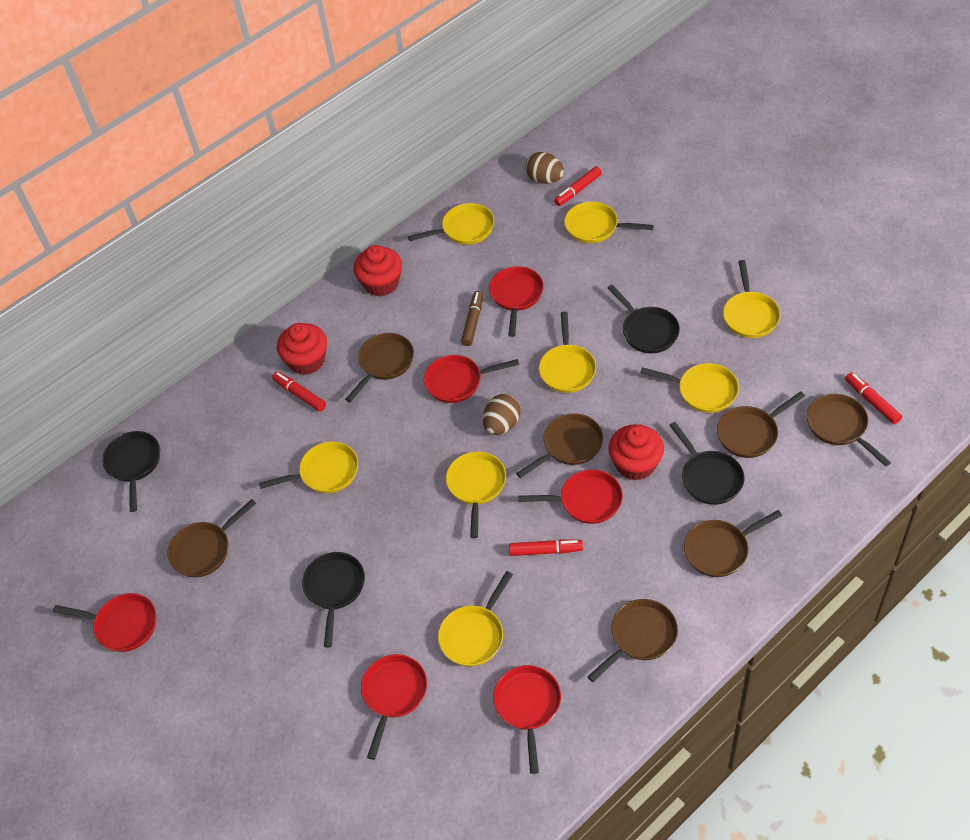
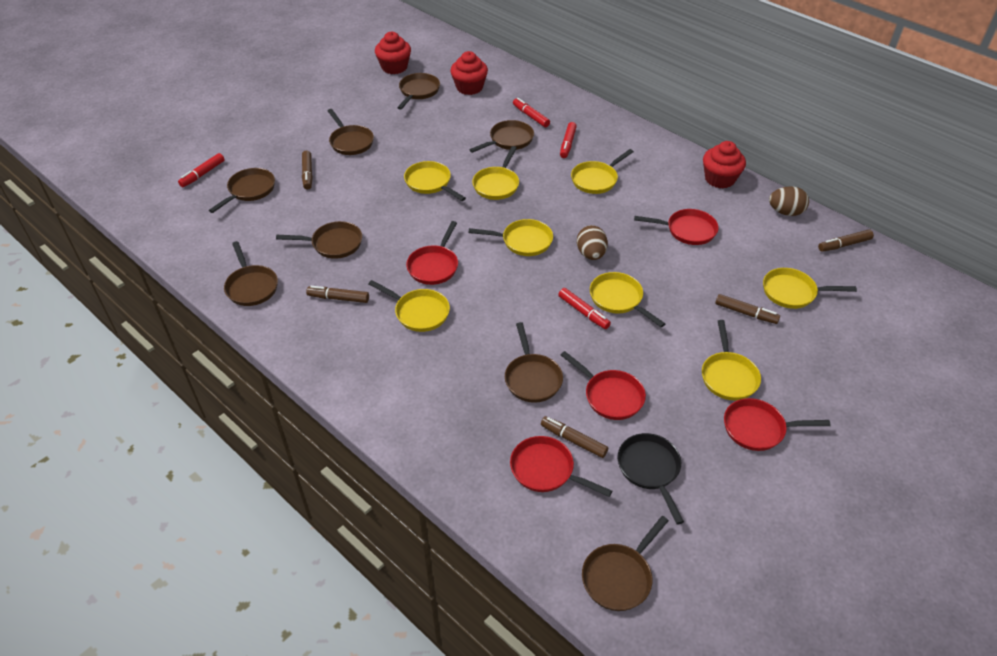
black pan: [102,431,160,512] [302,552,365,648] [608,284,680,353] [669,422,744,505] = 4 -> [617,433,684,524] = 1
brown marker: [461,291,483,346] = 1 -> [302,151,313,190] [306,286,369,303] [541,416,608,458] [715,294,780,324] [818,230,874,252] = 5
brown pan: [167,499,256,577] [345,333,414,402] [516,413,603,478] [587,599,678,682] [684,510,782,577] [717,392,805,458] [806,394,891,467] = 7 -> [209,168,275,213] [224,241,278,306] [276,221,362,259] [328,109,374,155] [397,73,440,110] [469,120,534,153] [505,322,563,403] [582,516,669,611] = 8
red pan: [53,593,157,652] [361,654,427,760] [424,355,519,403] [489,266,544,337] [493,665,561,774] [518,470,623,524] = 6 -> [406,221,458,285] [510,436,612,497] [561,351,646,420] [634,209,719,245] [724,398,831,451] = 5

